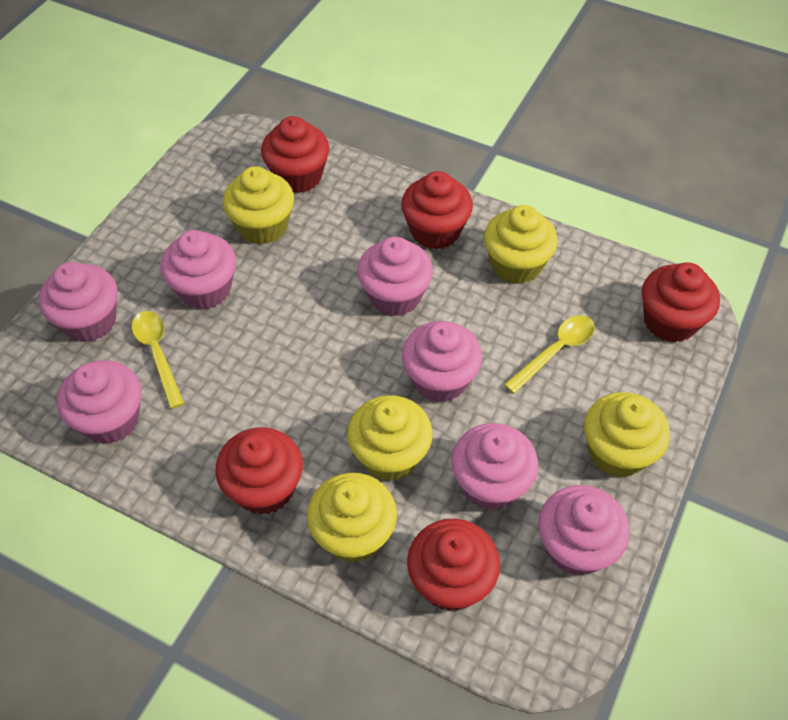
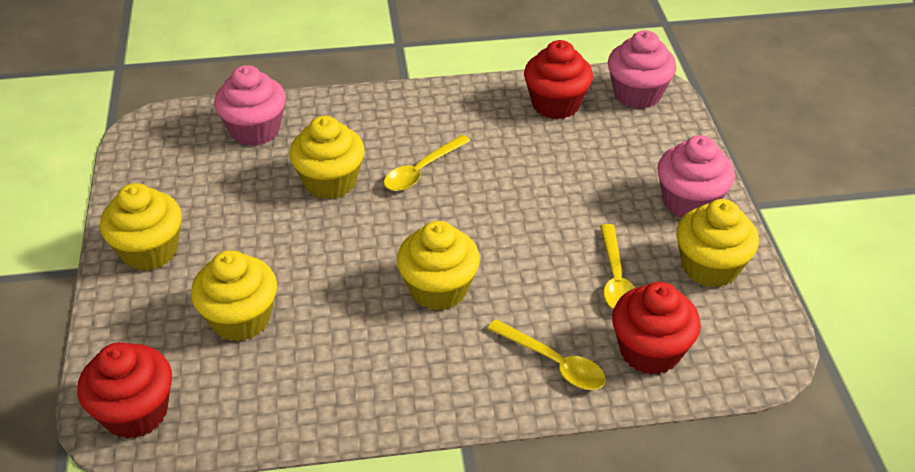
pink cupcake: [39,262,117,342] [57,360,141,444] [160,230,236,310] [358,237,433,316] [402,321,482,402] [451,423,538,510] [538,485,630,576] = 7 -> [214,65,286,146] [608,30,677,109] [657,135,735,217] = 3
red cupcake: [215,427,303,515] [261,116,329,193] [401,171,473,250] [407,519,500,611] [642,262,720,343] = 5 -> [77,342,172,439] [524,40,593,119] [612,282,701,375] = 3
yellow spoon: [132,311,184,409] [504,315,595,394] = 2 -> [384,135,471,191] [487,319,606,390] [600,224,635,309] = 3

